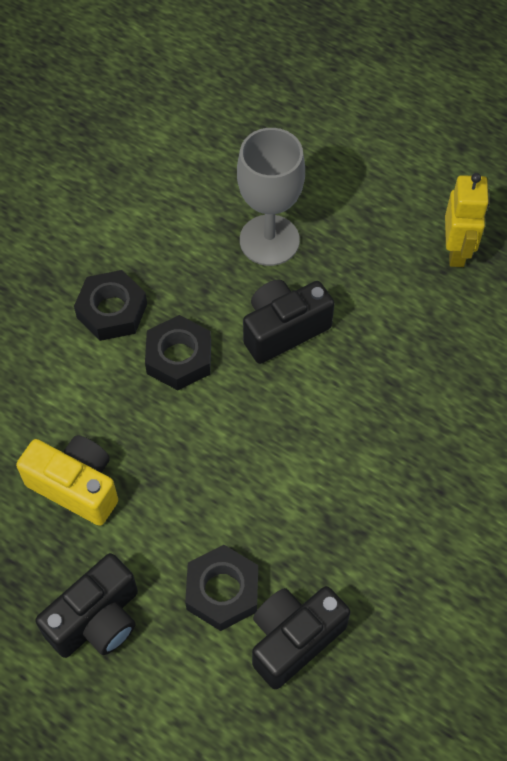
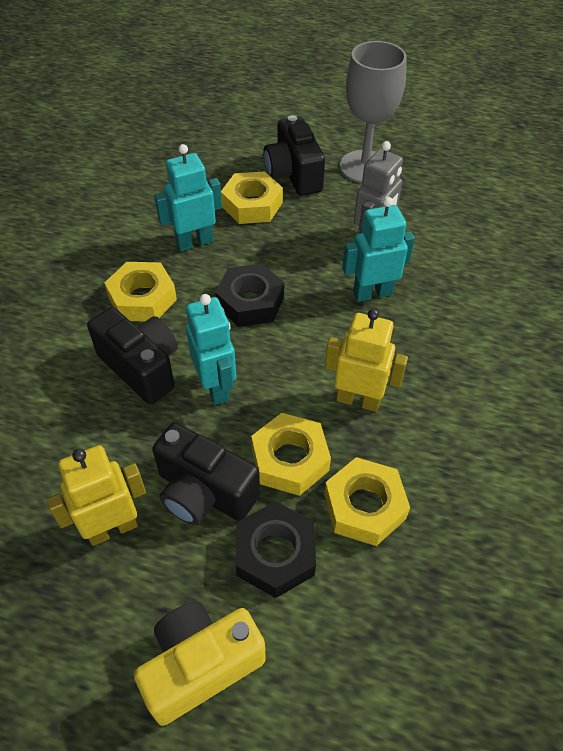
black nut: [74,270,147,341] [145,315,211,390] [185,545,258,631] = 3 -> [215,263,284,327] [235,501,316,598] = 2
grey robot: none = 0 -> [354,141,403,233] = 1
turquoise robot: none = 0 -> [154,144,222,251] [186,294,237,405] [342,197,415,302] = 3
yellow nut: none = 0 -> [104,262,177,322] [221,171,283,224] [251,413,331,496] [324,457,410,546] = 4
yellow robot: [445,173,489,267] = 1 -> [46,445,146,546] [325,309,408,412] = 2

